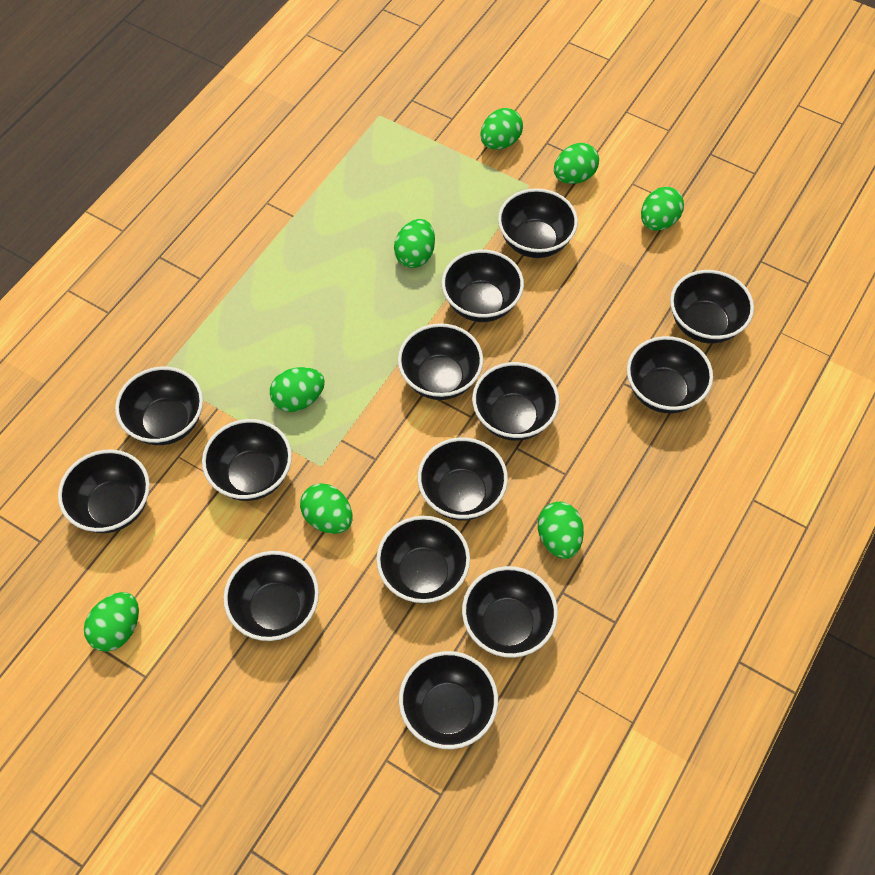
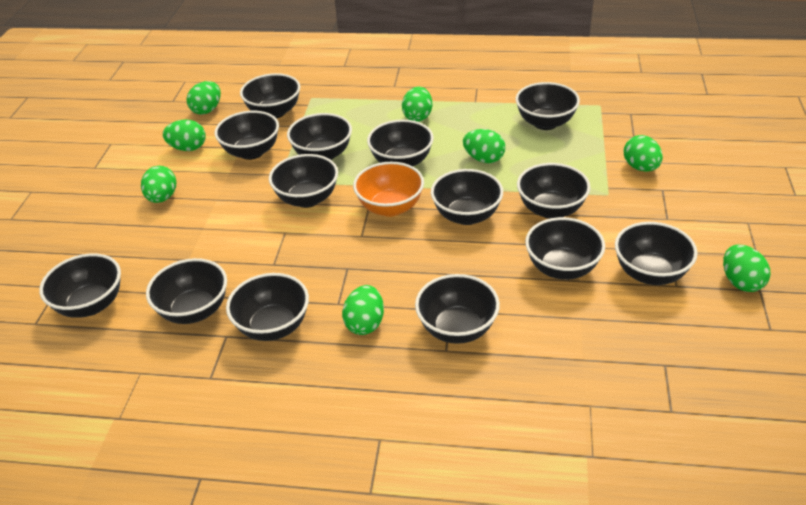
orange bowl: none = 0 -> [353,162,424,217] = 1

